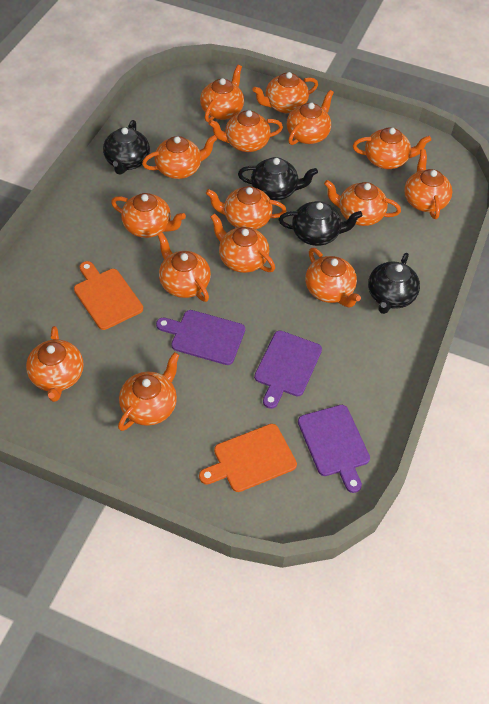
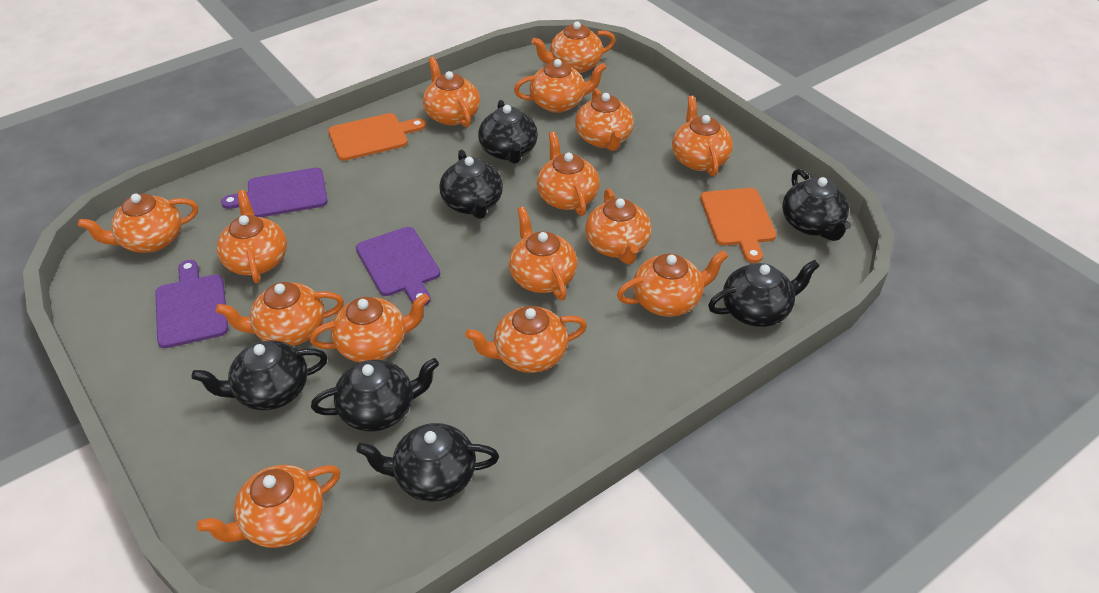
black teapot: [103,120,150,175] [238,157,318,200] [279,201,363,246] [368,253,420,314] = 4 -> [191,340,328,410] [311,358,439,432] [356,423,499,502] [439,150,503,219] [478,100,538,164] [708,260,820,327] [782,169,851,241] = 7

